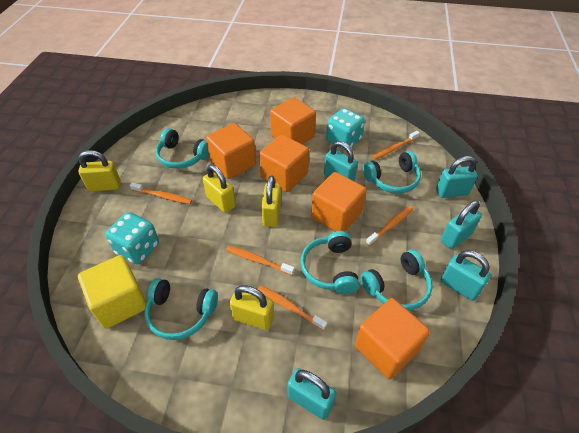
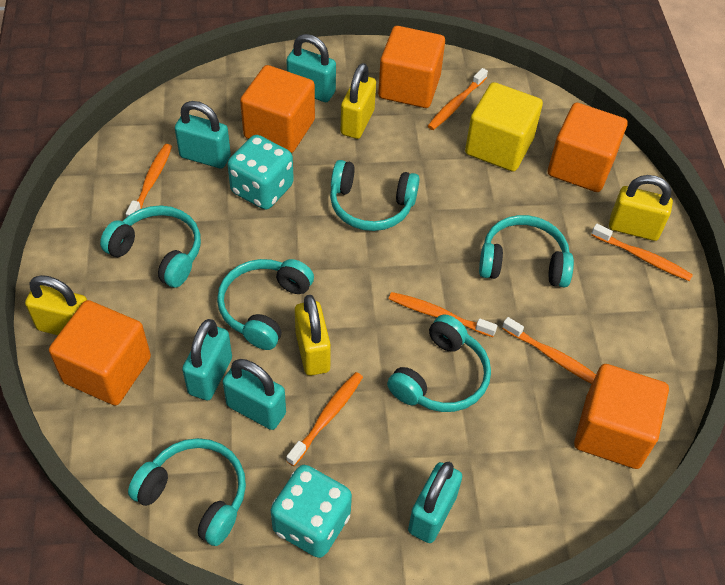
orange toothbrush: [130,182,192,204] [226,246,295,275] [258,285,327,331] [366,205,414,246] [372,131,420,160] = 5 -> [126,144,172,218] [286,372,363,466] [389,292,497,337] [428,68,488,130] [502,317,596,384] [591,224,693,281] = 6
turquoise headphones: [145,278,218,340] [156,128,209,169] [300,231,360,294] [360,249,432,311] [363,151,421,194] = 5 -> [100,206,201,288] [128,438,246,546] [217,259,314,350] [330,160,419,231] [387,315,491,412] [479,215,574,287] = 6

